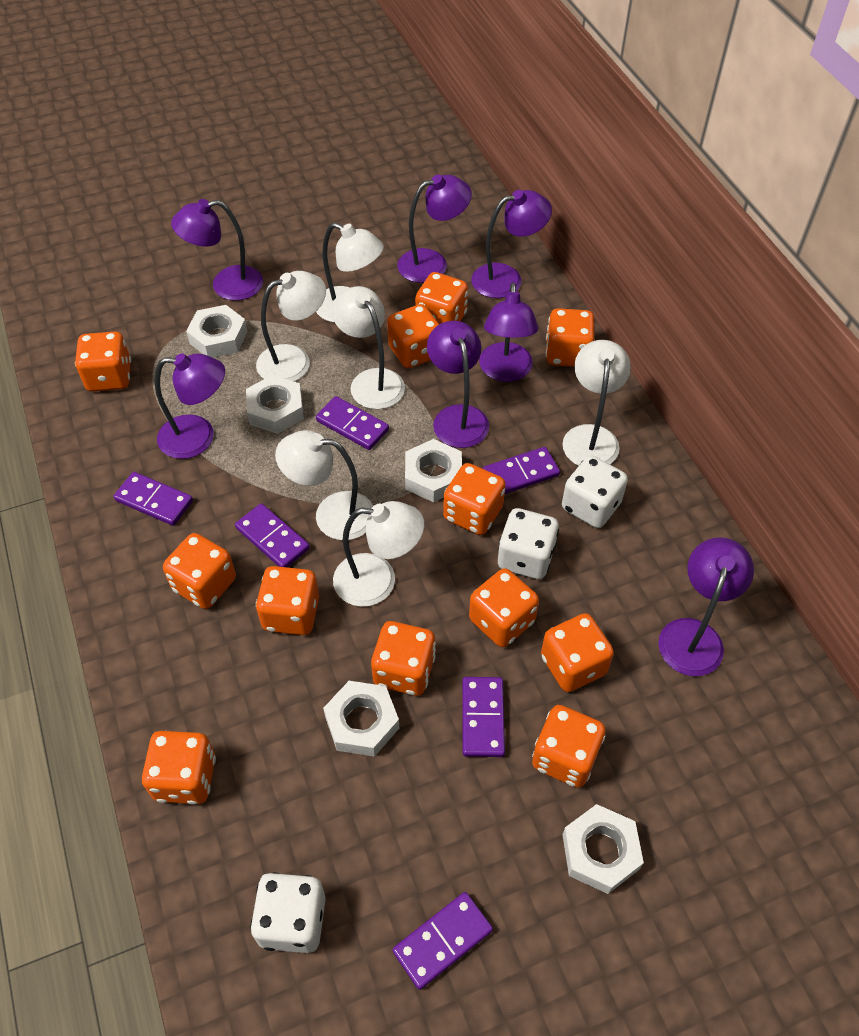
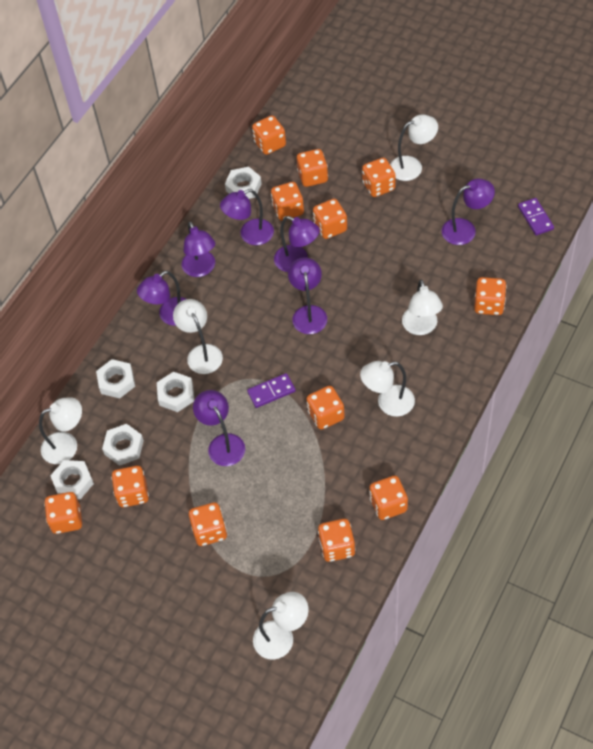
purple domino: [114,472,193,526] [235,503,310,567] [316,396,389,450] [393,892,493,990] [462,677,505,757] [483,447,560,494] = 6 -> [247,373,296,408] [518,198,554,235] = 2
white dice: [250,872,326,953] [498,508,559,579] [562,455,628,528] = 3 -> none = 0

